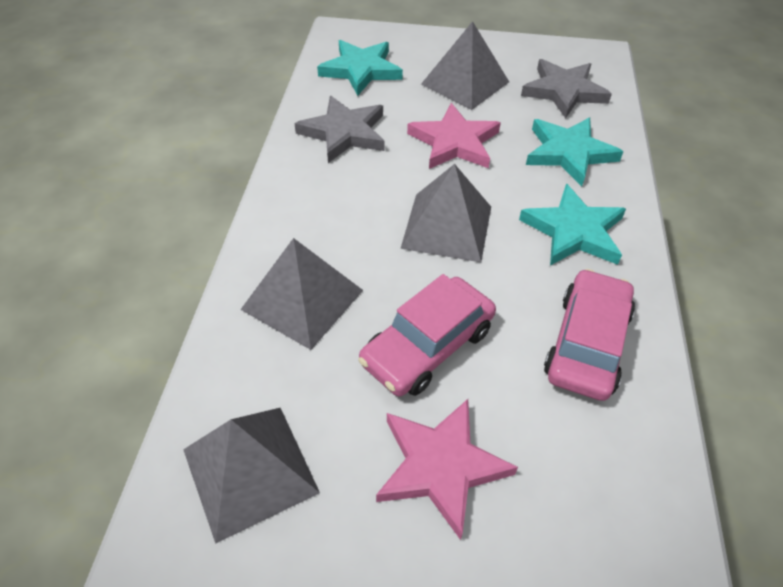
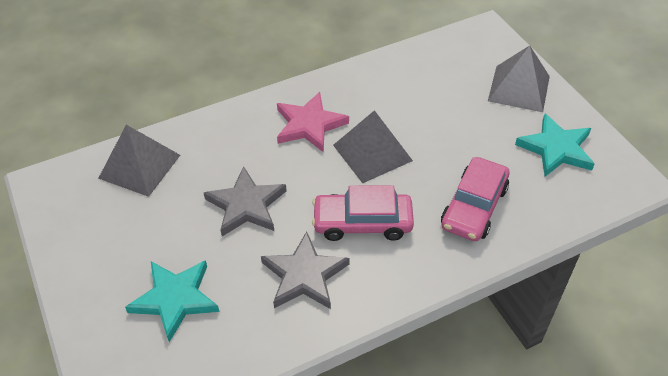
grey pyramid: [183,408,320,544] [240,238,363,350] [400,164,491,262] [421,21,509,110] = 4 -> [98,125,180,197] [333,110,413,183] [488,45,550,112] = 3
pink star: [376,399,518,540] [407,103,501,169] = 2 -> [277,92,349,153] = 1
turquoise star: [317,40,403,96] [519,184,626,266] [526,117,623,186] = 3 -> [125,260,220,342] [515,114,595,177] = 2

